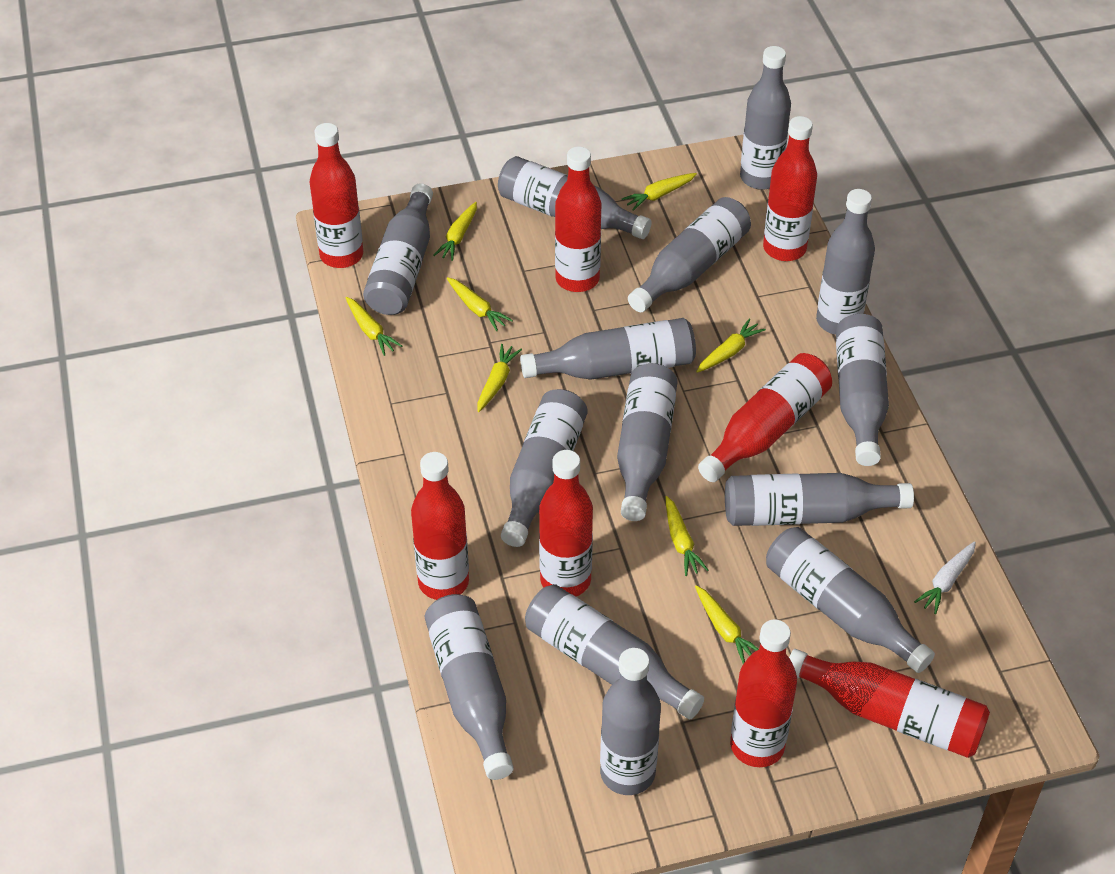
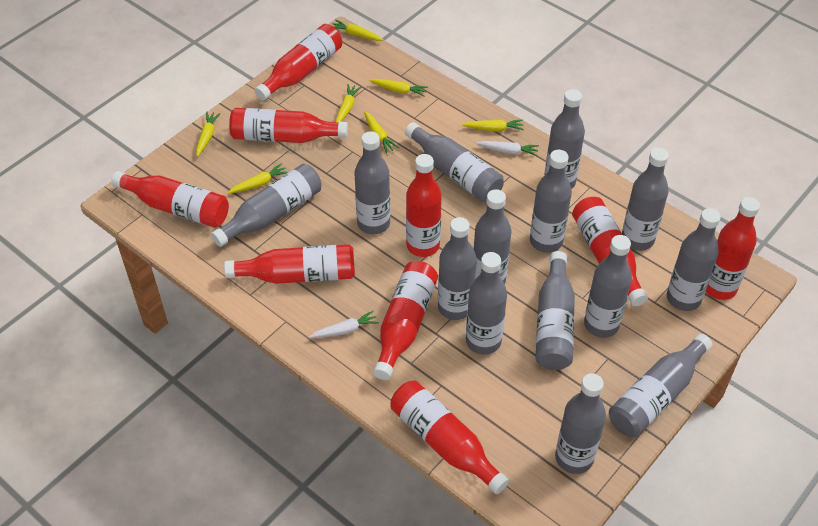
red bottle: [310,123,363,268] [411,452,469,600] [539,450,593,596] [555,147,601,292] [698,353,832,482] [730,620,797,767] [763,116,817,261] [789,649,990,758] = 8 -> [111,171,229,228] [224,244,355,284] [229,108,348,143] [254,24,342,101] [373,261,438,380] [390,380,509,494] [406,154,442,257] [572,197,648,306] [706,197,760,300] = 9
white carrot: [914,541,976,614] = 1 -> [309,310,379,338] [476,141,539,156] = 2
yellow carrot: [346,297,402,356] [433,202,477,261] [447,277,513,331] [477,344,522,412] [622,173,697,211] [666,496,709,576] [695,585,759,664] [696,319,766,373] = 8 -> [196,112,221,157] [228,163,288,194] [333,20,383,41] [335,84,361,123] [364,111,399,153] [369,79,428,97] [462,119,524,131] = 7

